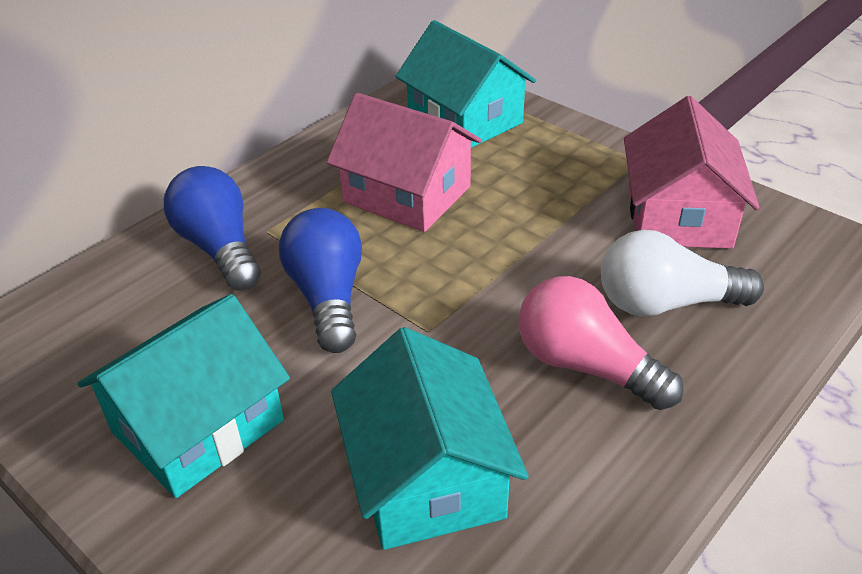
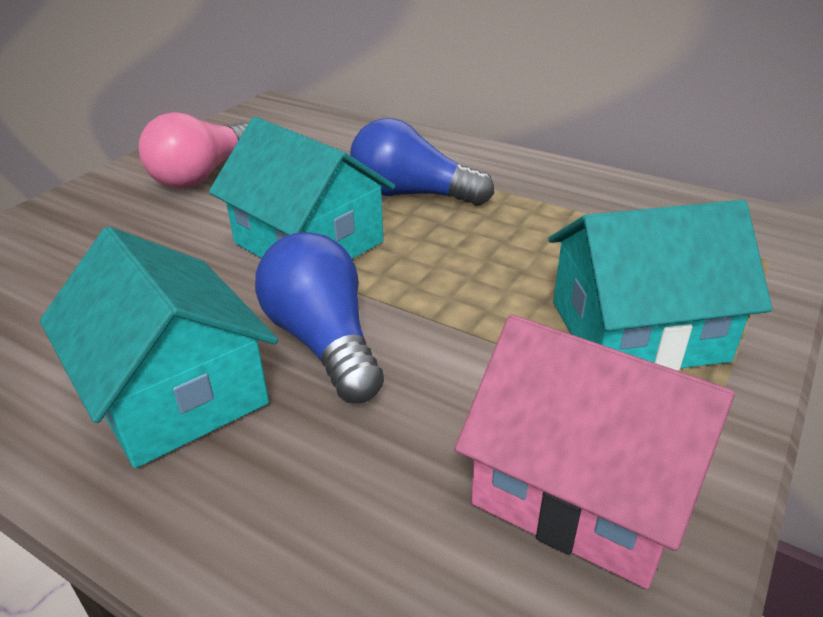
pink house: [326,93,481,232] [624,96,759,249] = 2 -> [455,314,735,589] = 1
white light bulb: [601,230,764,316] = 1 -> none = 0

